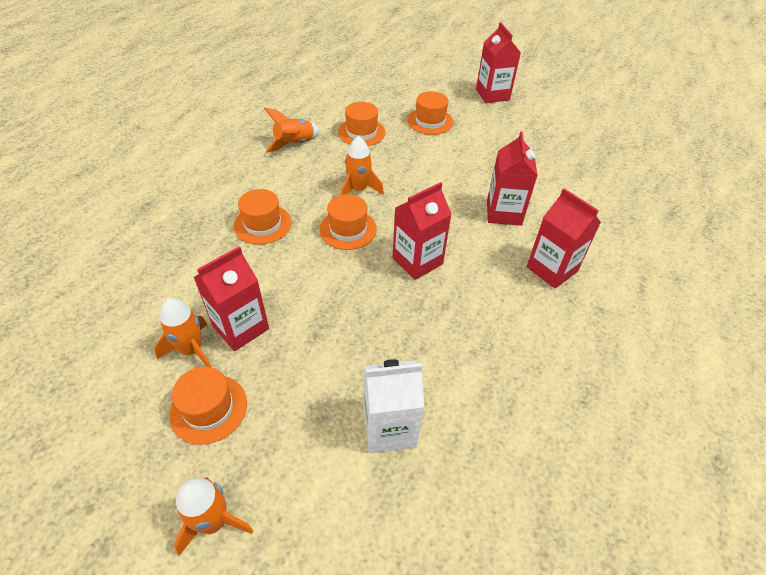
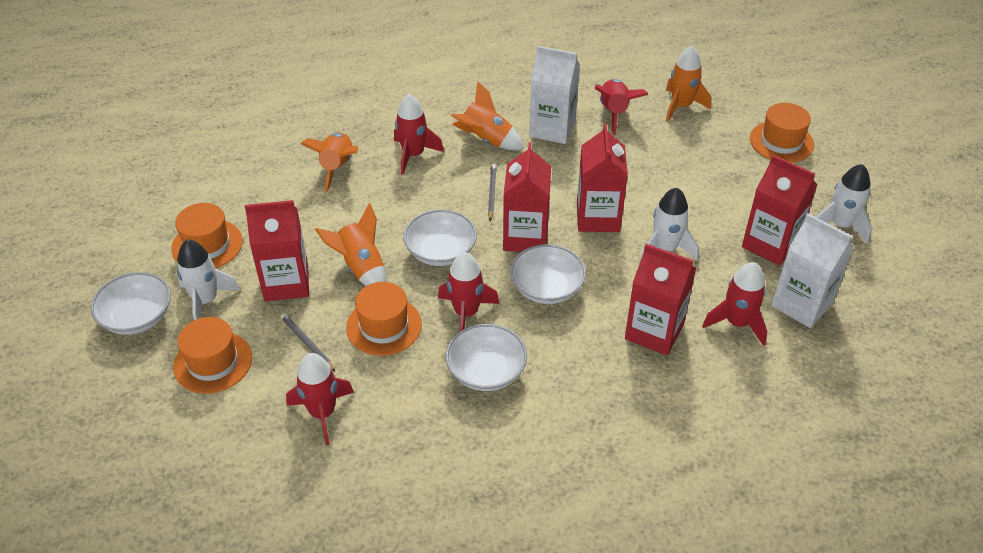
grey pencil: none = 0 -> [280,313,336,372] [488,163,497,221] = 2
orange hat: [169,367,247,445] [234,189,292,244] [319,194,377,250] [338,102,386,146] [407,91,454,135] = 5 -> [171,203,243,268] [173,317,252,394] [346,282,422,356] [750,103,814,163] = 4
red rocket: none = 0 -> [286,353,354,445] [394,94,444,175] [438,252,499,331] [595,79,648,135] [702,262,767,346] = 5
white bowl: none = 0 -> [91,272,171,335] [403,210,477,266] [446,324,527,391] [510,244,586,304] = 4
white carton: [363,359,424,453] = 1 -> [529,46,580,144] [771,214,854,328] = 2
white rocket: none = 0 -> [177,239,240,320] [639,187,699,262] [815,164,872,244] = 3

